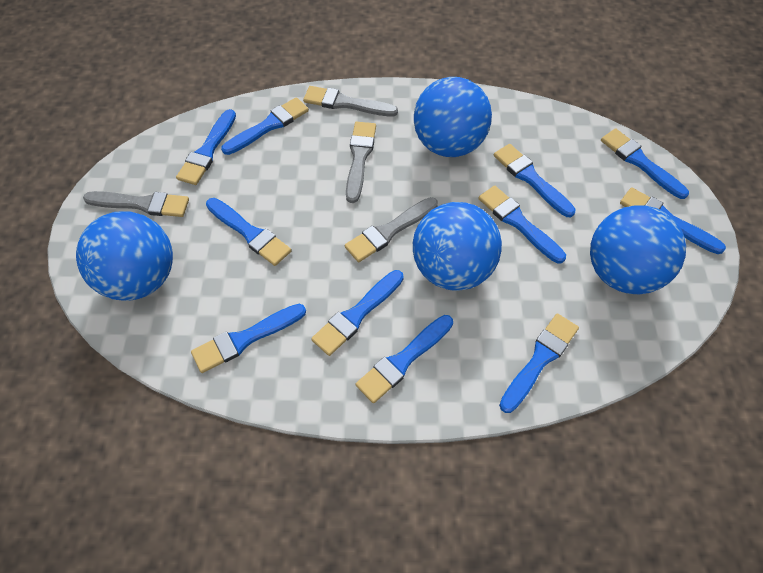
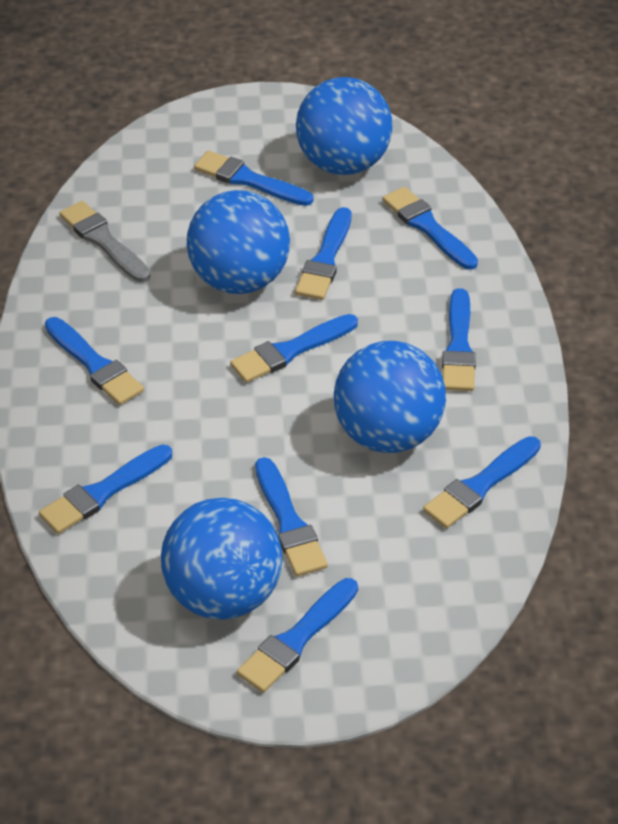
blue brush: [176,109,236,185] [191,304,306,373] [206,198,292,266] [221,97,309,155] [311,270,404,356] [356,315,453,403] [478,186,566,263] [494,144,576,217] [499,313,579,413] [601,128,689,199] [620,187,726,254] = 11 -> [39,445,172,534] [45,317,144,405] [194,151,314,206] [230,314,358,383] [237,578,358,693] [255,457,328,576] [295,207,352,300] [383,187,478,270] [423,436,541,529] [442,288,476,391] = 10
grey brush: [83,191,189,217] [303,86,398,116] [345,197,438,262] [346,122,376,203] = 4 -> [59,201,151,282] = 1

